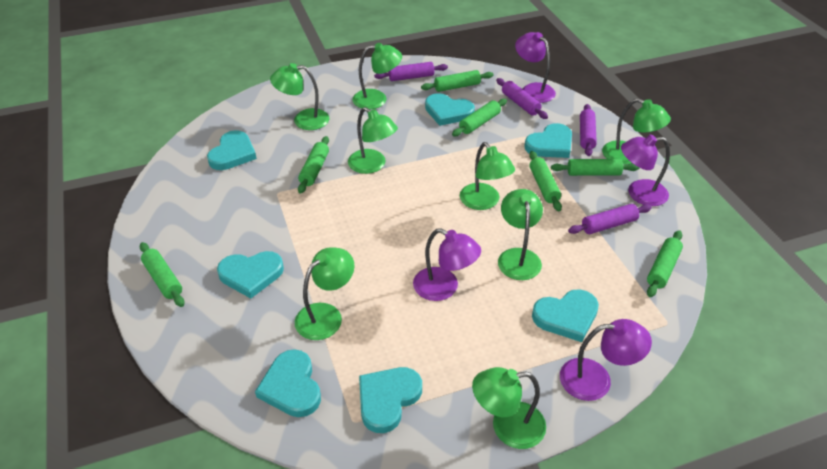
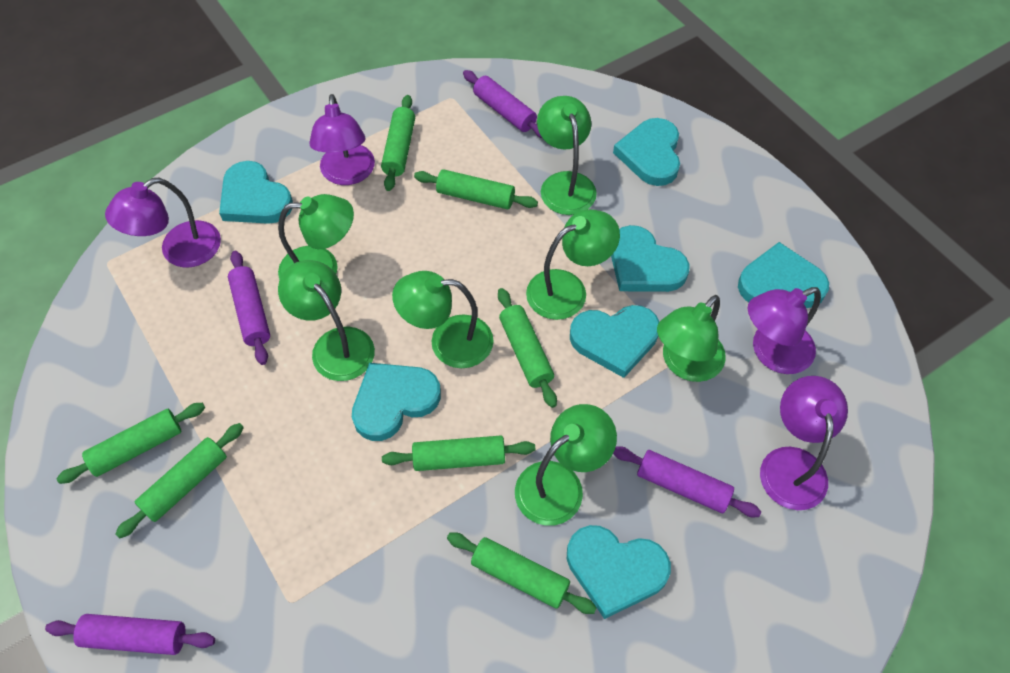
green lamp: [270,63,330,130] [295,247,354,340] [348,107,398,174] [352,43,402,109] [460,142,515,210] [472,367,546,449] [498,189,543,280] [602,98,671,165] = 8 -> [278,194,354,279] [278,260,375,381] [392,271,494,368] [515,404,617,526] [526,209,620,320] [537,96,597,215] [657,295,726,382] = 7

